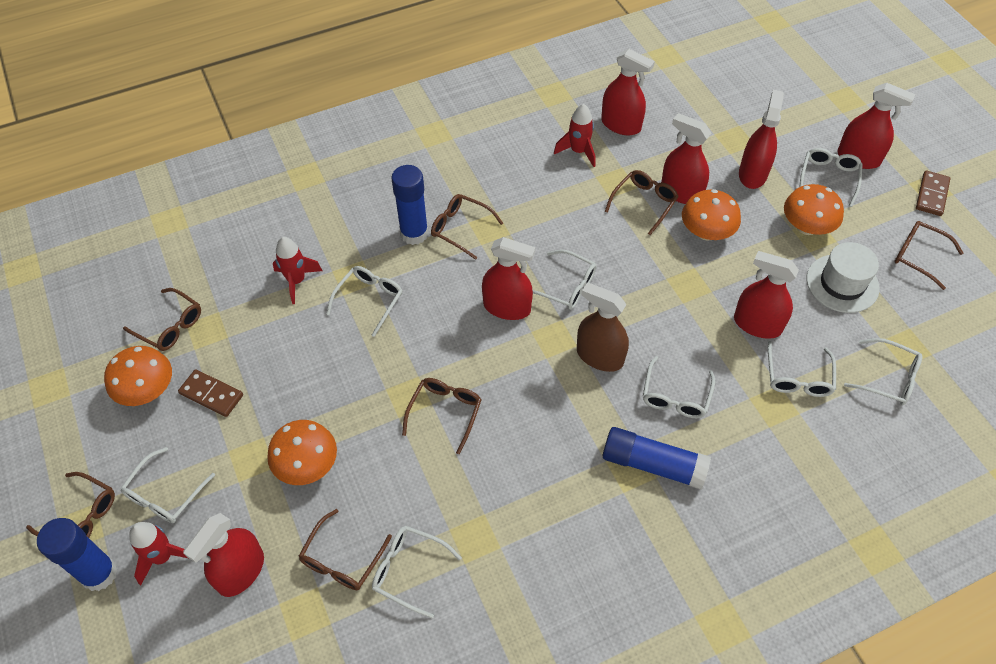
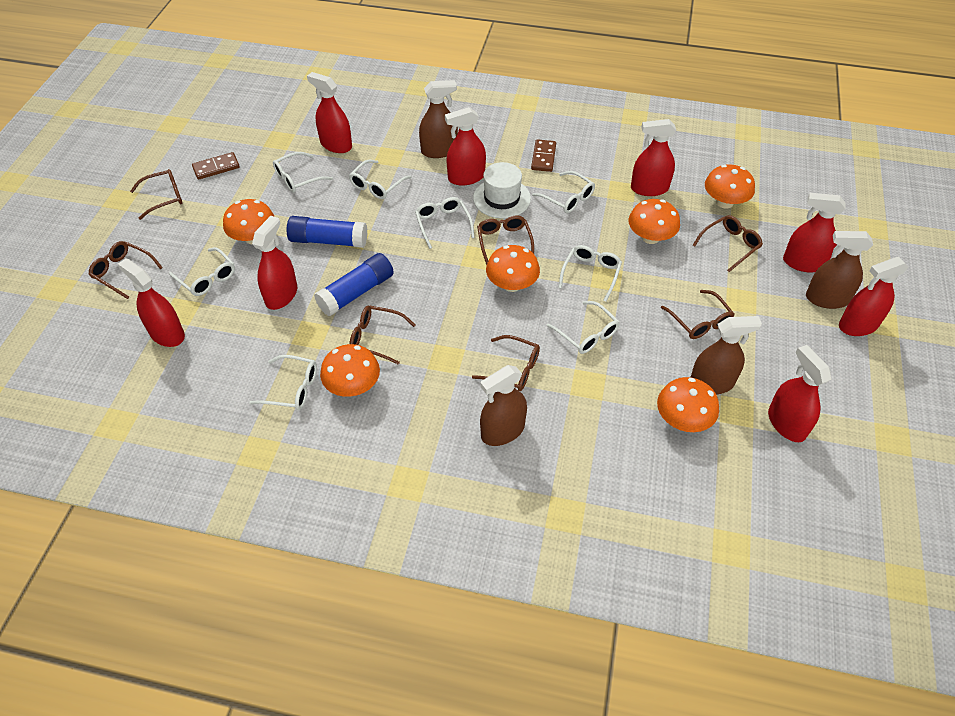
blue glue stick: [37,518,118,591] [391,165,428,245] [603,427,711,490] = 3 -> [287,216,367,248] [314,253,394,316] = 2
brown spray bottle: [577,283,629,372] = 1 -> [419,80,458,158] [480,365,527,446] [691,316,762,395] [806,231,873,309] = 4
orange mushroom: [104,346,172,406] [267,420,337,485] [682,189,741,241] [784,184,844,235] = 4 -> [223,199,275,244] [320,344,380,397] [486,245,540,292] [628,199,680,244] [657,377,719,432] [705,164,755,208] = 6
red rocket: [129,522,188,585] [273,237,323,304] [554,104,595,167] = 3 -> none = 0
red spray bottle: [183,513,264,597] [482,237,535,320] [601,49,655,135] [661,113,712,204] [734,251,799,339] [739,90,784,189] [837,83,915,169] = 7 -> [118,258,185,347] [252,216,297,310] [307,72,352,153] [445,107,486,186] [631,119,676,196] [768,345,831,442] [783,193,845,273] [839,257,909,336] = 8

